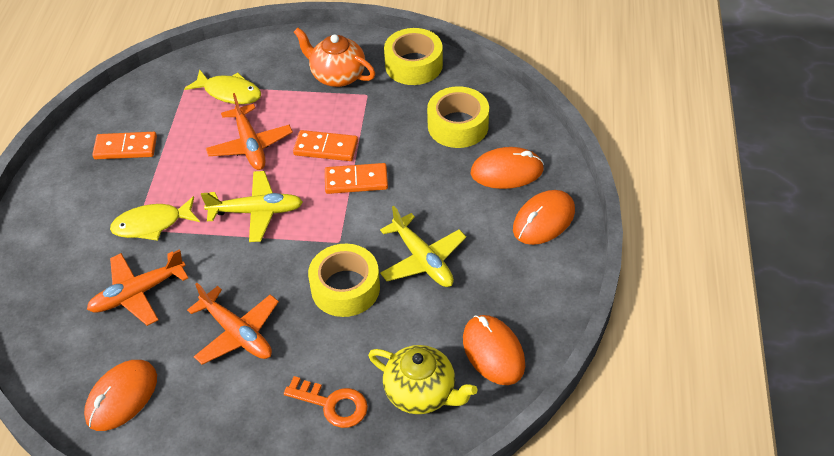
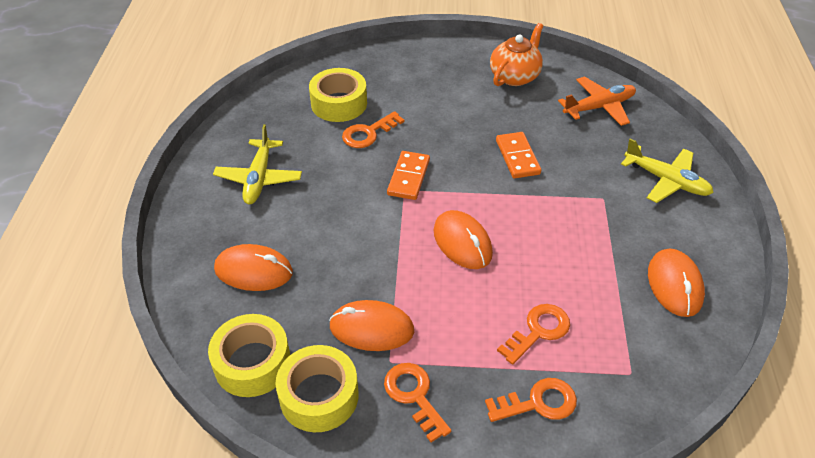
orange domino: [92,132,157,159] [293,130,358,161] [325,163,388,194] = 3 -> [387,151,430,200] [496,132,541,179] = 2
orange key: [284,376,368,428] = 1 -> [342,111,404,148] [384,363,451,442] [485,378,577,422] [497,304,570,365] = 4
orange plane: [87,249,188,326] [187,283,279,365] [206,93,293,170] = 3 -> [558,77,636,126] = 1
yellow fish: [110,196,200,241] [184,69,261,104] = 2 -> none = 0
yellow teapot: [368,345,477,414] = 1 -> none = 0

